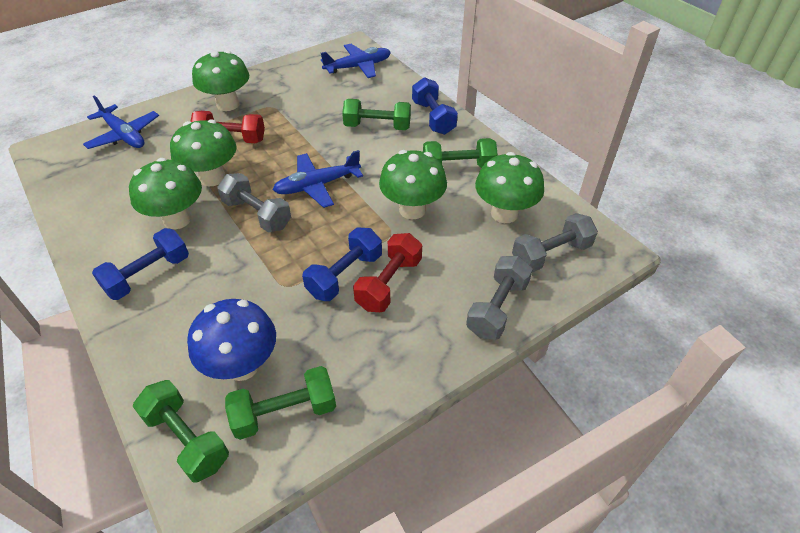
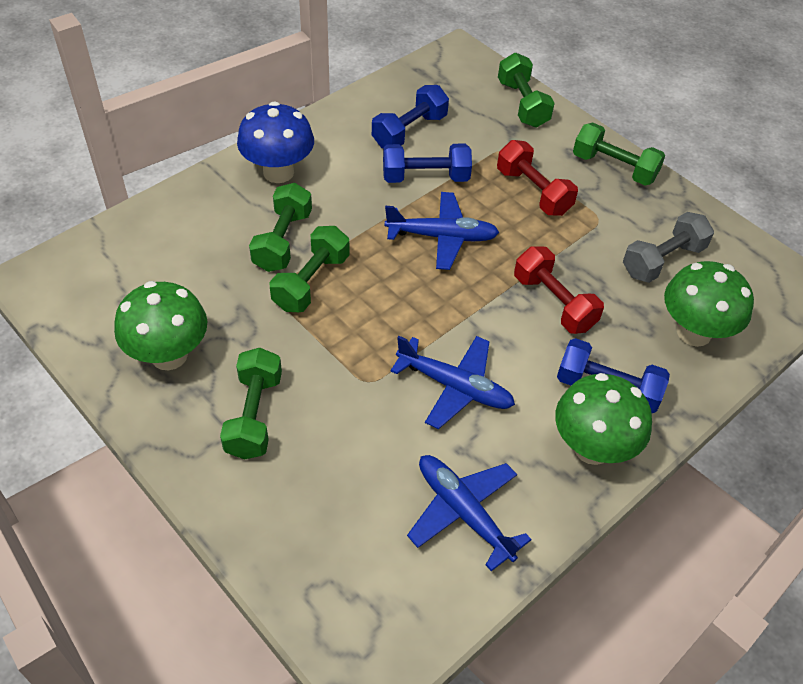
green dumbbell: [132,380,229,483] [225,366,336,440] [342,99,411,130] [423,138,498,168] = 4 -> [220,348,282,460] [249,183,312,272] [269,226,349,312] [498,53,555,127] [573,123,665,185] = 5
green mushroom: [129,158,202,229] [170,119,237,186] [192,50,249,111] [379,150,447,219] [475,152,544,223] = 5 -> [114,281,207,370] [555,373,652,465] [664,261,754,347] = 3
grey dumbbell: [217,173,291,232] [466,256,533,340] [512,213,598,272] = 3 -> [623,212,714,283] = 1

